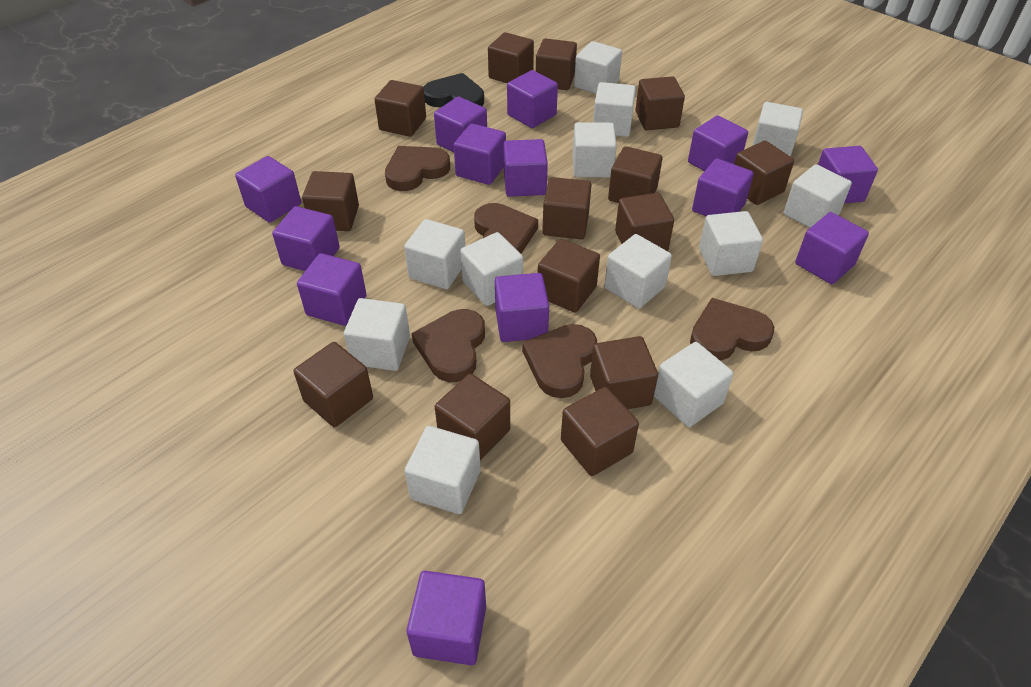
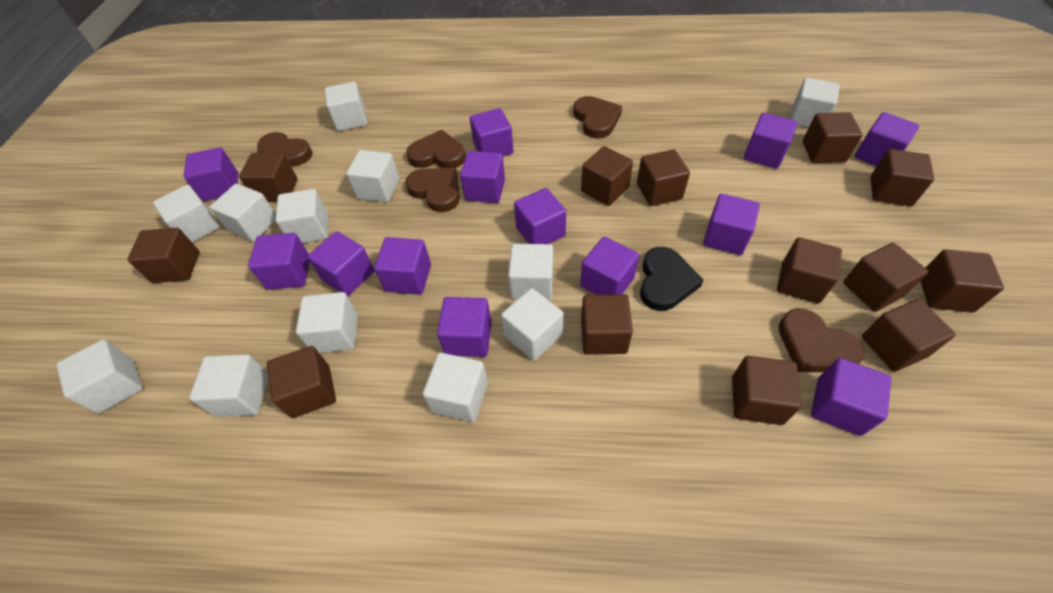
brown cube: [294,342,373,427] [302,171,359,231] [374,80,426,137] [435,374,510,460] [488,32,534,83] [536,38,577,90] [538,239,600,313] [542,177,592,239] [561,387,639,476] [590,336,658,409] [608,146,663,203] [615,193,674,251] [636,76,685,130] [734,141,794,205] = 14 -> [127,227,199,283] [239,153,297,202] [267,346,336,418] [581,146,633,206] [581,294,633,355] [637,149,690,206] [732,356,802,425] [777,237,842,304] [803,112,863,163] [843,243,928,312] [862,299,956,372] [870,149,934,206] [921,249,1004,313] = 13

